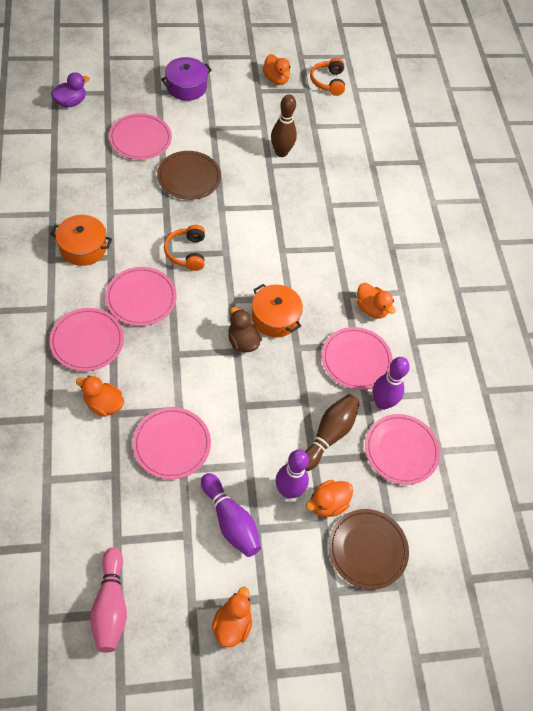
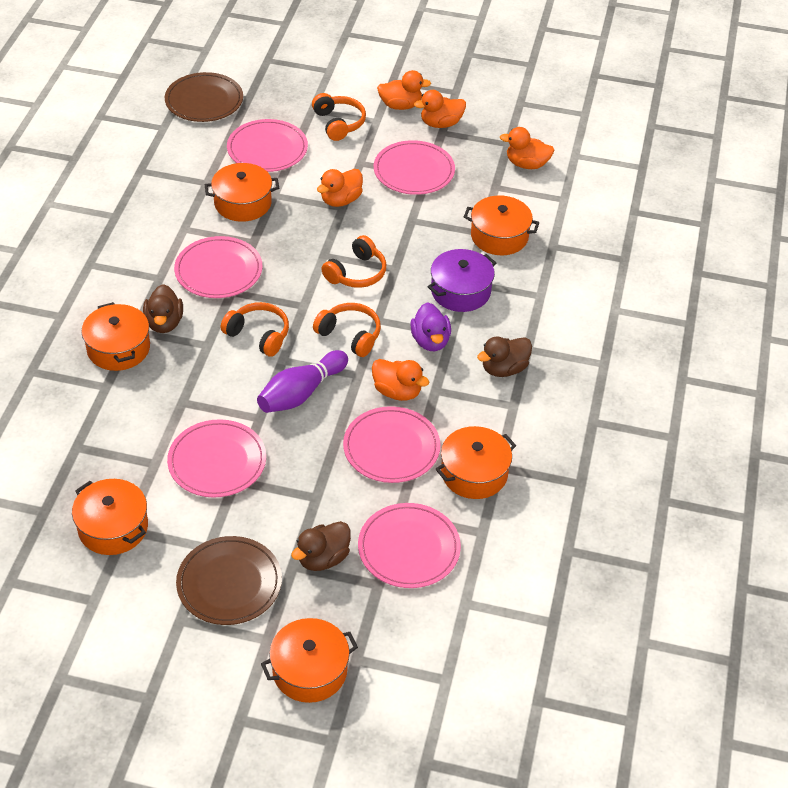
brown bowling pin: [271,95,297,157] [305,394,360,471] = 2 -> none = 0
brown duck: [228,307,262,352] = 1 -> [143,284,183,333] [291,521,351,571] [477,337,532,377] = 3
orange headphones: [164,225,205,271] [310,58,345,96] = 2 -> [221,302,289,357] [312,93,366,141] [313,303,381,357] [321,235,386,288] = 4
orange pot: [50,215,112,266] [252,284,303,337] = 2 -> [72,479,148,555] [82,302,150,371] [205,163,279,222] [261,618,358,703] [436,426,516,499] [464,196,540,255] = 6
pink bowling pin: [90,548,127,653] = 1 -> none = 0
purple bowling pin: [201,473,261,557] [276,450,309,498] [373,357,410,410] = 3 -> [257,350,348,413] = 1

